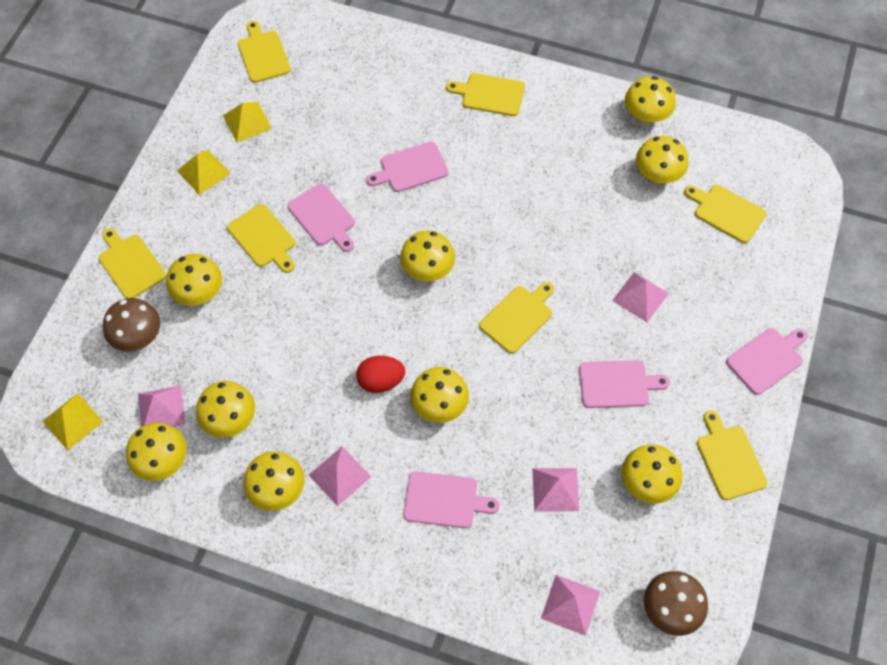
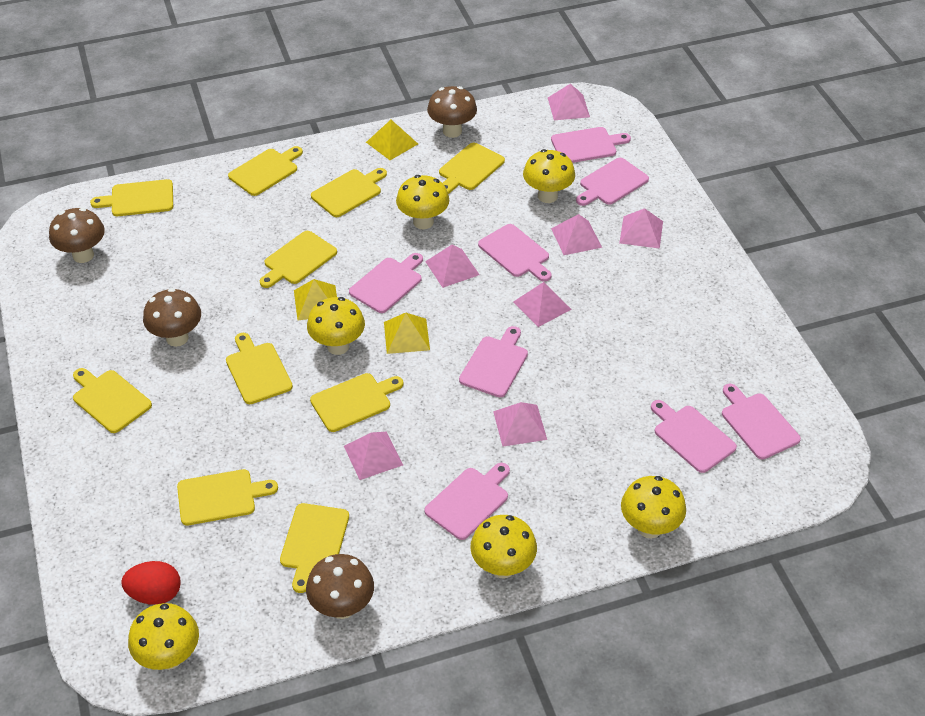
brown mushroom: [103,298,160,352] [644,571,708,636] = 2 -> [49,208,105,263] [143,288,201,347] [306,554,374,619] [427,86,477,138] = 4
pink cutting board: [288,184,355,252] [366,142,449,192] [404,471,499,528] [579,360,670,408] [726,328,808,395] = 5 -> [349,253,423,313] [425,463,510,540] [459,326,528,397] [478,224,552,282] [551,127,631,163] [576,158,649,206] [651,400,737,473] [722,384,801,459] = 8
pink pyramid: [138,386,186,427] [309,447,371,506] [532,468,579,511] [541,575,600,636] [612,272,669,322] = 5 -> [344,432,403,480] [425,244,480,288] [493,402,547,447] [513,282,572,327] [548,84,590,120] [551,214,602,255] [619,208,663,249] = 7
yellow cutting board: [99,228,166,299] [227,204,295,273] [238,21,291,83] [446,73,525,116] [479,282,554,353] [684,185,766,243] [697,410,768,500] = 7 -> [73,368,152,433] [90,179,173,216] [177,469,278,526] [226,333,293,404] [228,146,303,196] [260,231,337,288] [280,503,349,593] [310,373,403,432] [311,168,387,217] [439,143,505,194] = 10
yellow mushroom: [126,423,187,481] [166,254,222,306] [196,381,255,438] [244,451,305,511] [400,231,455,282] [410,367,469,423] [622,444,682,504] [625,76,676,127] [636,136,688,187] = 9 -> [128,603,199,670] [307,297,365,355] [396,175,449,229] [470,515,537,578] [523,149,575,203] [621,476,686,539] = 6

